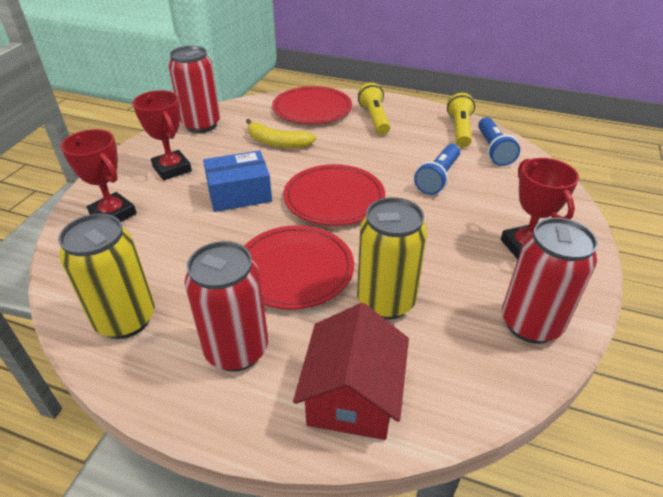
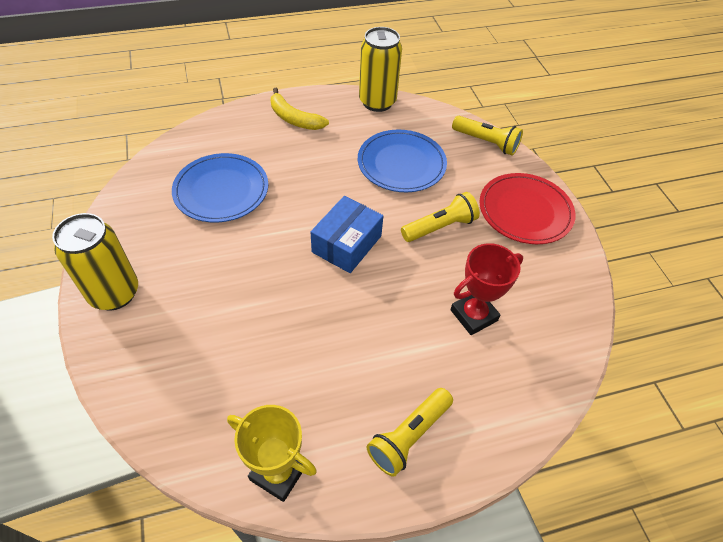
blue flashlight: [414,144,460,195] [478,117,520,166] = 2 -> none = 0
blue plate: none = 0 -> [172,153,268,222] [358,130,447,192] = 2
red can: [169,46,220,133] [184,241,268,372] [502,218,598,344] = 3 -> none = 0
red house: [293,303,409,440] = 1 -> none = 0
red plate: [244,225,354,310] [272,86,352,124] [283,164,385,226] = 3 -> [479,173,575,244] = 1
red trophy: [61,129,137,222] [133,90,192,181] [501,158,579,260] = 3 -> [450,243,523,335] = 1
yellow flashlight: [358,83,390,135] [447,93,475,148] = 2 -> [367,388,453,477] [401,192,480,242] [452,116,523,155] = 3
yellow trophy: none = 0 -> [227,405,317,502] = 1

